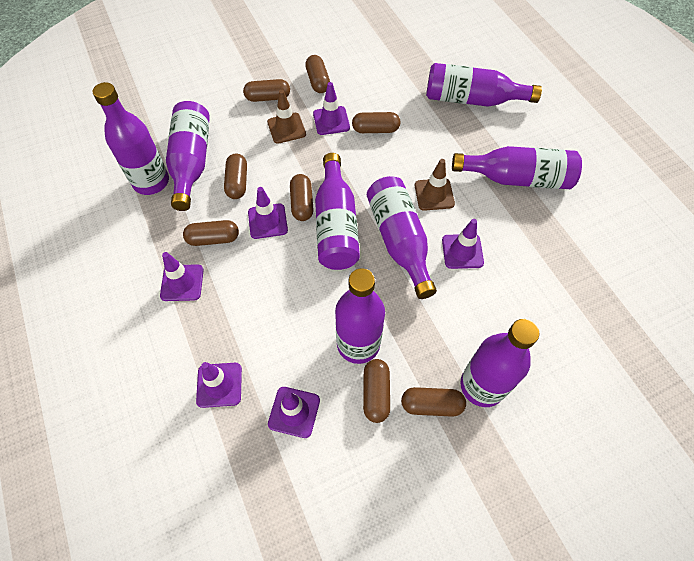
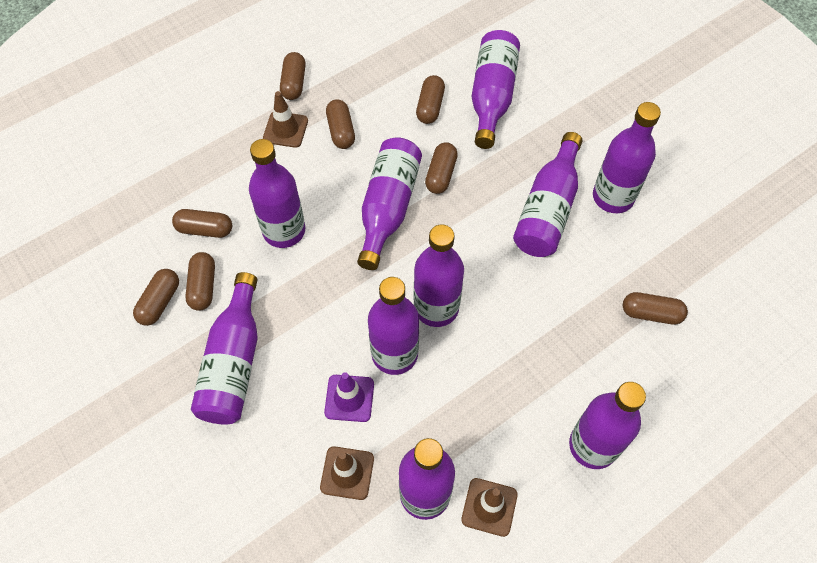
brown traffic cone: [267,90,306,144] [415,159,455,211] = 2 -> [263,91,308,148] [320,446,374,500] [461,478,518,537] = 3
purple bottle: [93,82,169,195] [166,101,210,211] [315,153,360,270] [335,268,385,364] [367,176,437,299] [426,63,542,107] [452,146,582,189] [460,319,539,407] = 8 -> [191,272,258,425] [249,139,305,248] [357,137,422,270] [368,277,419,375] [399,438,455,520] [414,224,464,327] [472,30,520,149] [513,132,582,257] [569,382,646,469] [593,102,661,213] = 10
purple traffic cone: [160,252,204,301] [196,362,242,408] [248,187,288,239] [268,387,320,438] [313,82,350,135] [442,219,484,269] = 6 -> [324,372,374,422] = 1

